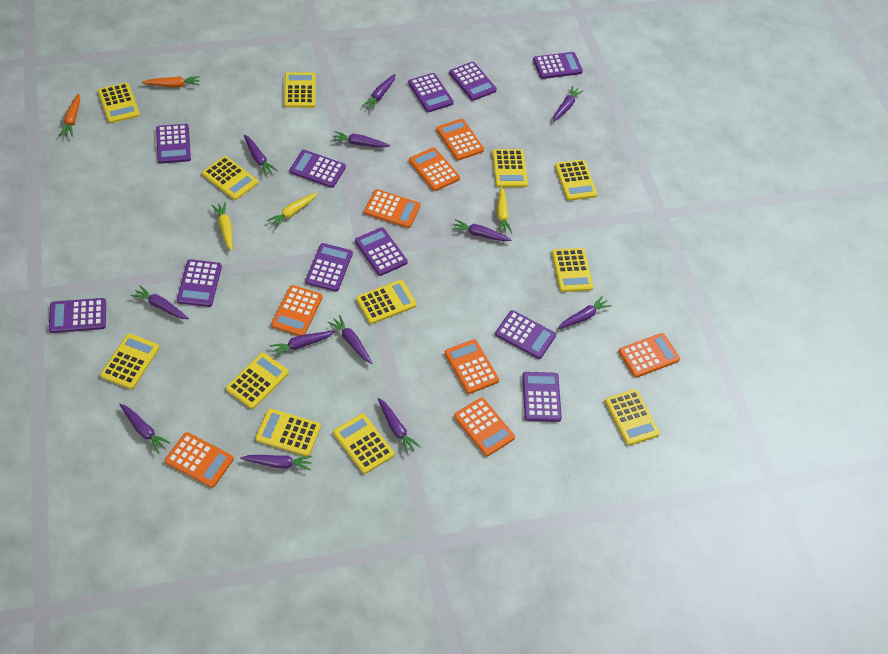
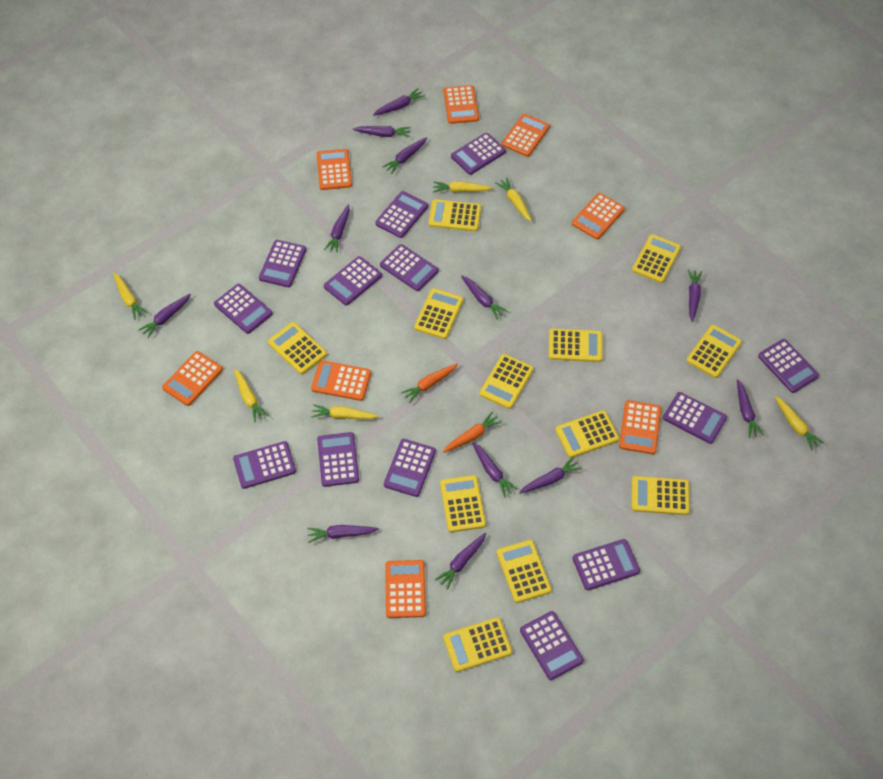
purple calculator: [49,298,106,333] [156,124,191,164] [177,259,222,307] [290,150,346,188] [305,243,353,292] [355,227,408,276] [408,73,454,112] [449,62,497,101] [495,310,556,359] [522,372,562,422] [533,52,583,79] = 11 -> [214,284,272,334] [233,441,296,489] [259,240,306,287] [317,432,359,487] [324,256,382,306] [375,191,428,238] [380,244,439,291] [384,439,436,497] [451,133,506,175] [520,611,584,680] [572,539,640,590] [663,392,727,444] [758,339,819,393] = 13
yellow carrot: [212,202,233,251] [267,192,317,229] [497,186,512,233] = 3 -> [113,273,148,320] [234,369,269,422] [311,404,379,419] [433,181,493,193] [495,178,532,222] [775,396,824,450] = 6

